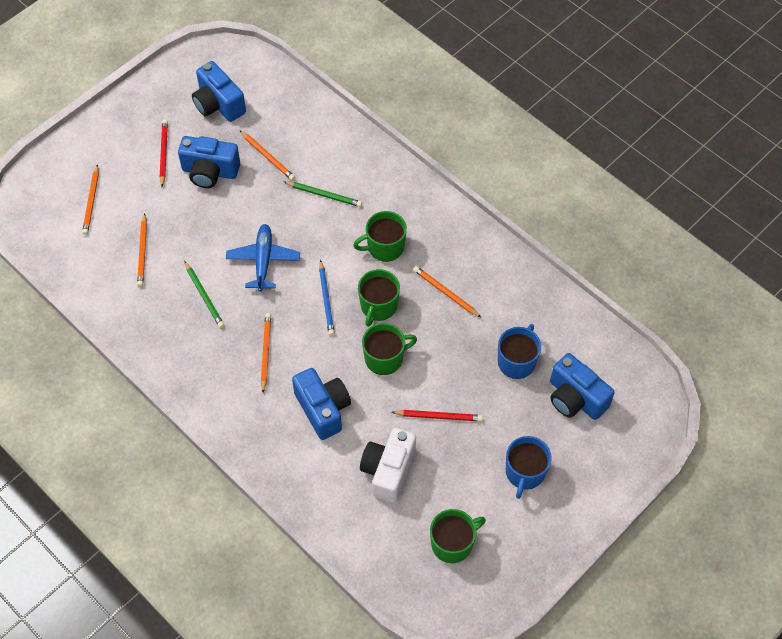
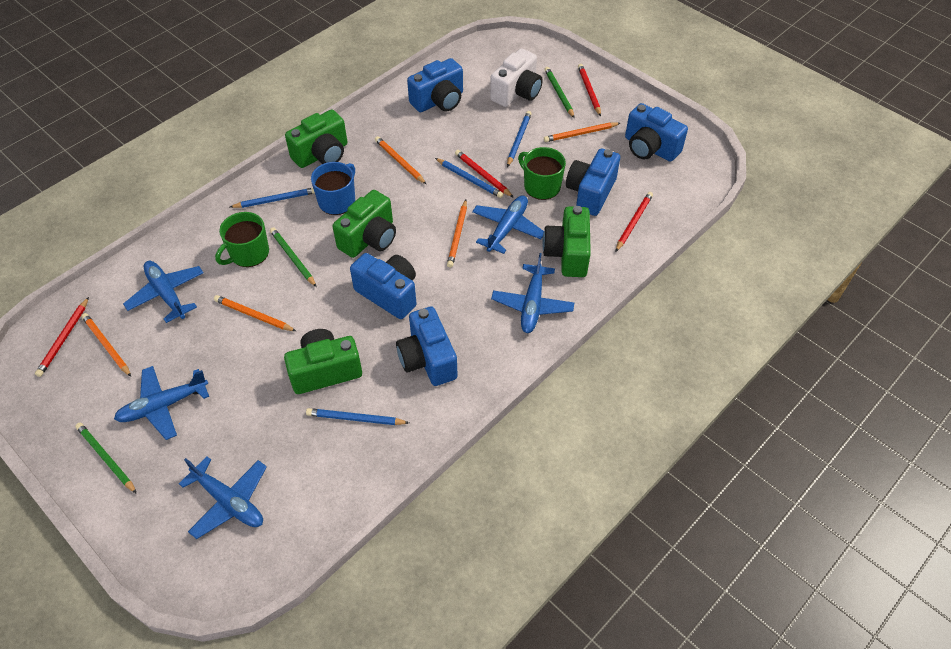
blue camera: [178,136,240,188] [192,61,246,122] [292,368,351,440] [550,353,615,420] = 4 -> [350,253,416,319] [396,306,458,386] [407,58,463,112] [566,149,620,216] [625,103,688,162] = 5
blue mug: [498,324,541,379] [506,436,552,499] = 2 -> [311,162,355,215] = 1
blue pencil: [319,260,335,336] = 1 -> [230,188,315,208] [306,408,409,425] [435,158,504,198] [507,111,532,167] = 4
blue plane: [226,224,300,292] = 1 -> [114,366,209,440] [123,261,204,323] [179,456,267,539] [472,195,544,254] [491,253,574,333] = 5
green camera: none = 0 -> [284,329,362,394] [285,110,347,168] [333,190,396,258] [542,206,591,277] = 4
green mug: [353,211,407,262] [358,269,400,327] [362,323,417,375] [430,509,486,563] = 4 -> [215,212,269,267] [518,147,566,200] = 2
green pencil: [185,261,224,328] [284,181,362,207] = 2 -> [75,423,137,494] [270,227,317,287] [544,67,574,118] = 3
red pencil: [160,119,168,187] [391,410,483,421] = 2 -> [35,297,89,377] [455,150,514,198] [578,64,601,116] [616,192,653,251] = 4

